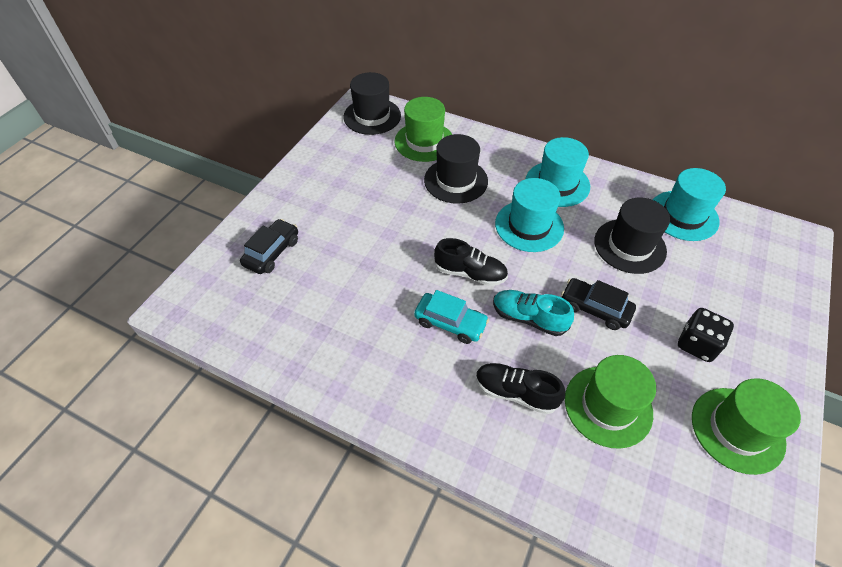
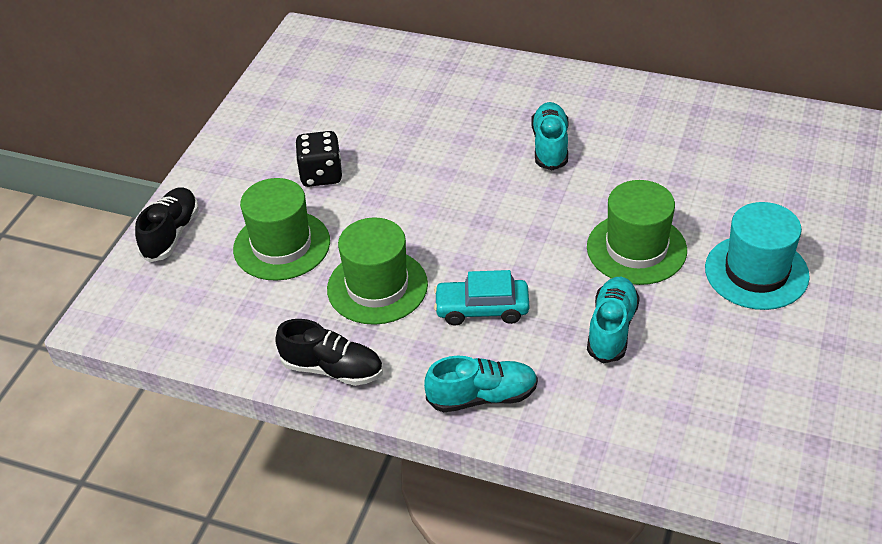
black car: [240,219,298,274] [561,278,636,330] = 2 -> none = 0
black hat: [344,72,401,135] [424,134,488,204] [594,197,670,274] = 3 -> none = 0
turquoise hat: [495,178,564,252] [526,137,590,207] [653,168,726,241] = 3 -> [705,202,810,310] = 1
turquoise shoe: [493,290,574,336] = 1 -> [424,356,538,412] [531,102,568,170] [587,277,640,364] = 3

